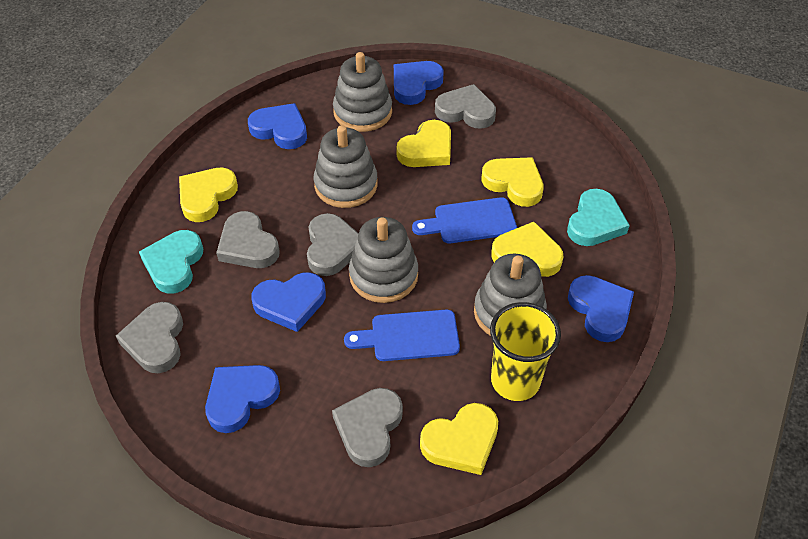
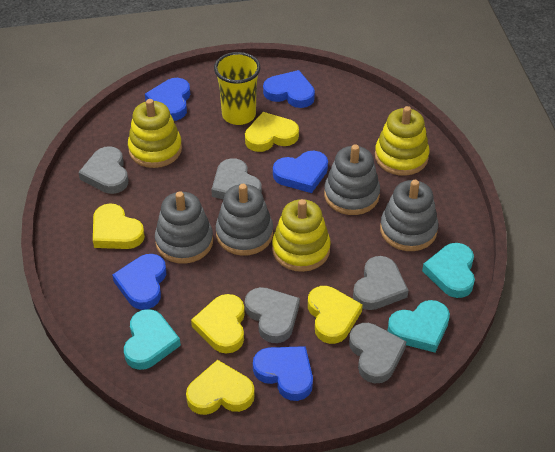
blue cutting board: [344,310,460,361] [412,197,517,244] = 2 -> none = 0
turquoise heart: [139,230,203,293] [567,189,630,246] = 2 -> [124,309,181,370] [388,300,450,353] [422,243,475,298] = 3
yellow stacking toy: none = 0 -> [128,99,182,168] [272,199,331,272] [375,106,429,176] = 3

